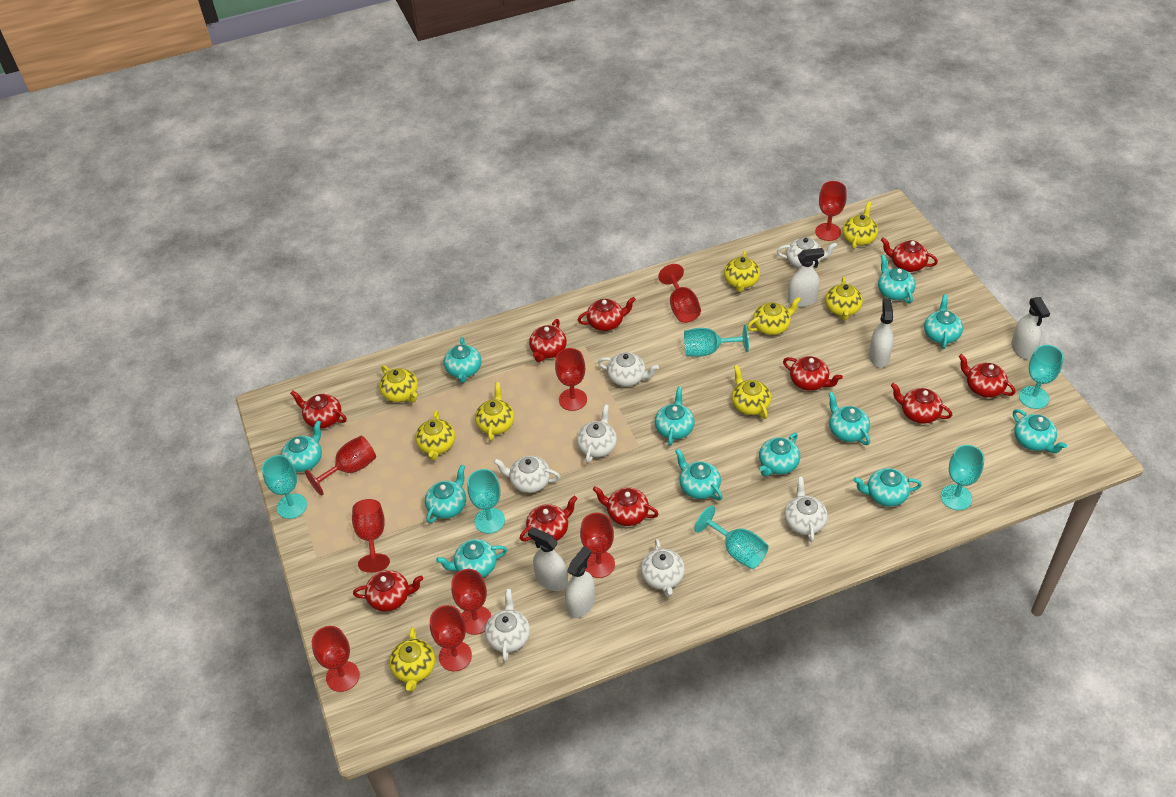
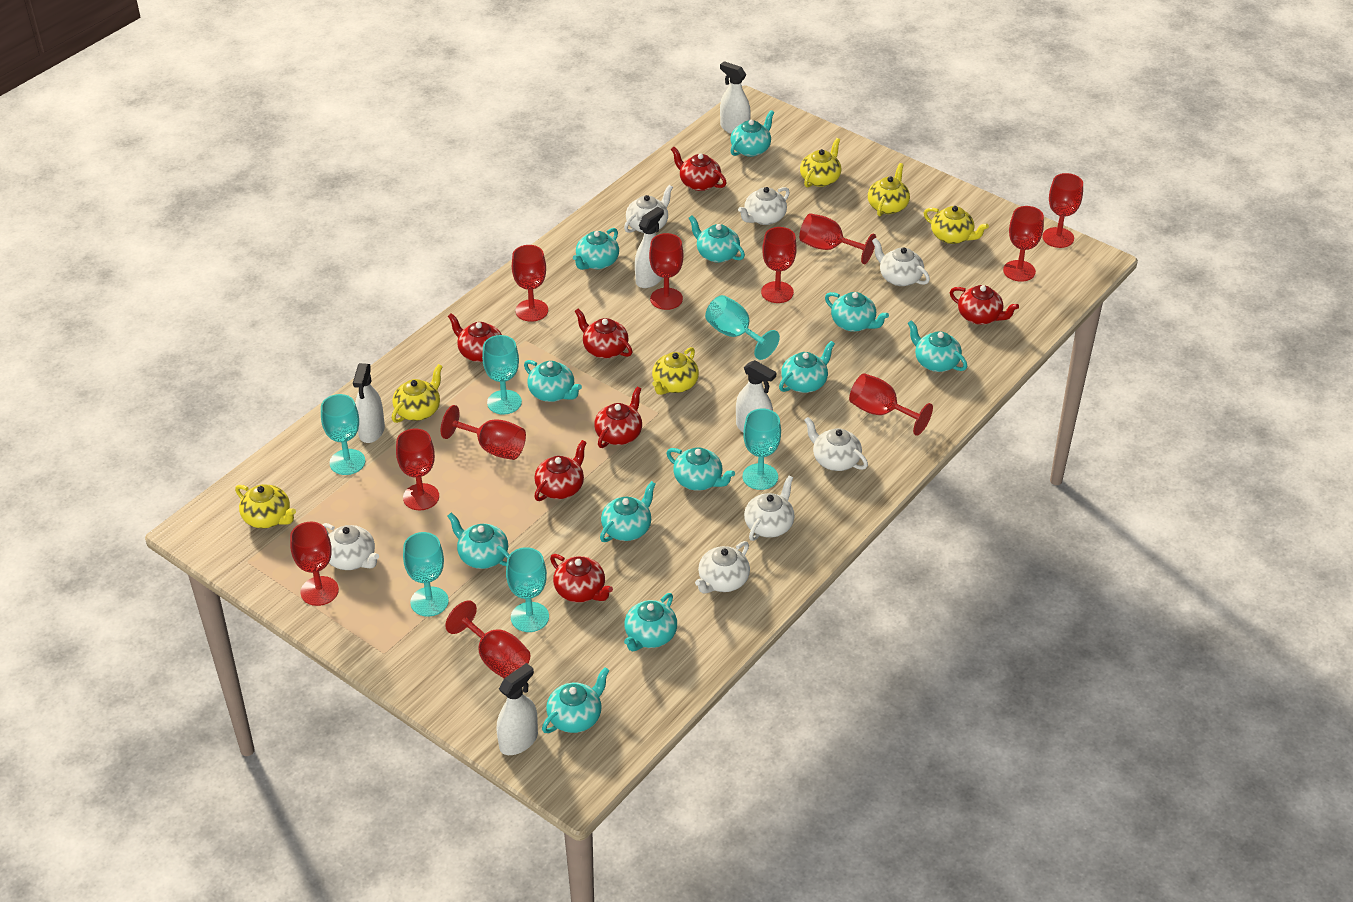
red goblet: [305,436,376,496] [312,626,360,692] [352,499,390,573] [430,605,472,671] [452,569,491,635] [555,348,587,411] [580,513,615,578] [658,264,701,323] [815,181,847,241] = 9 -> [290,522,339,606] [396,428,439,510] [441,405,526,460] [445,601,531,678] [512,245,548,322] [649,233,683,310] [761,227,797,303] [799,213,876,264] [849,373,933,436] [1003,206,1044,282] [1042,173,1083,248] = 11
red teapot: [290,390,347,429] [353,570,423,612] [520,496,578,541] [529,319,567,362] [578,297,636,331] [593,486,658,526] [783,356,843,391] [881,238,938,272] [891,383,952,424] [958,354,1016,398] = 10 -> [448,313,502,362] [534,440,587,501] [550,554,613,603] [575,308,633,358] [594,387,642,448] [671,147,727,191] [950,285,1019,325] = 7
yellow teapot: [379,365,418,403] [389,627,435,692] [415,410,455,461] [475,382,514,441] [724,250,760,292] [732,365,771,419] [747,297,801,335] [825,277,863,320] [842,202,878,249] = 9 -> [235,484,296,528] [392,364,443,423] [652,347,699,395] [800,138,841,188] [868,163,910,216] [924,206,989,244] = 6

